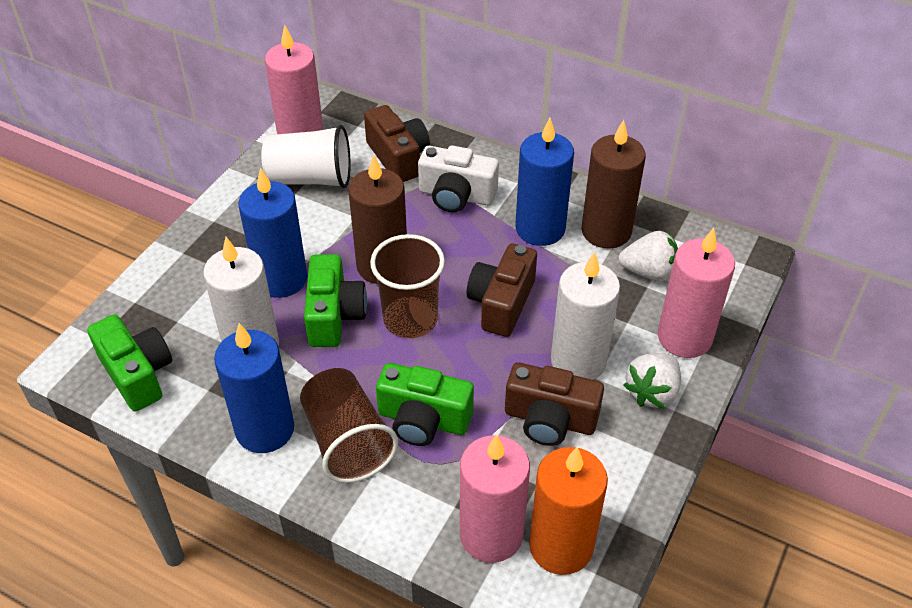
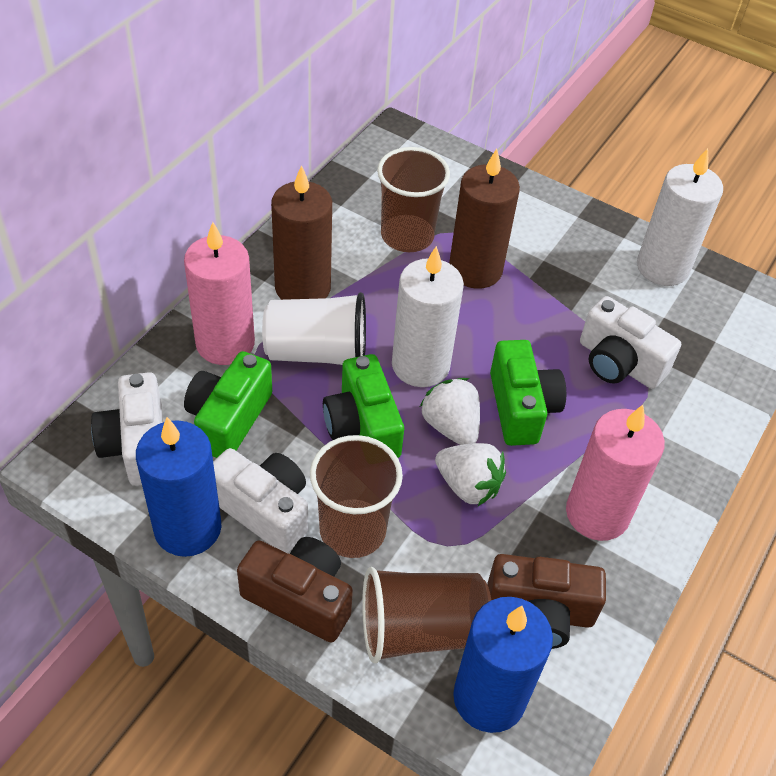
blue candle: [214,323,294,453] [238,167,308,298] [515,118,574,246] = 3 -> [136,417,222,557] [453,597,553,733] = 2
brown camera: [364,105,430,182] [467,244,537,337] [505,362,604,446] = 3 -> [237,537,353,643] [487,554,606,649] = 2
brown cup: [300,368,398,483] [370,234,445,338] = 2 -> [310,435,403,558] [362,567,491,663] [377,147,450,252] = 3
orange candle: [529,447,608,575] = 1 -> none = 0
pink candle: [265,25,323,134] [460,434,530,563] [658,228,735,358] = 3 -> [184,222,255,365] [566,405,665,541] = 2
white camera: [418,145,499,212] = 1 -> [91,372,163,486] [213,448,308,553] [580,296,681,389] = 3

